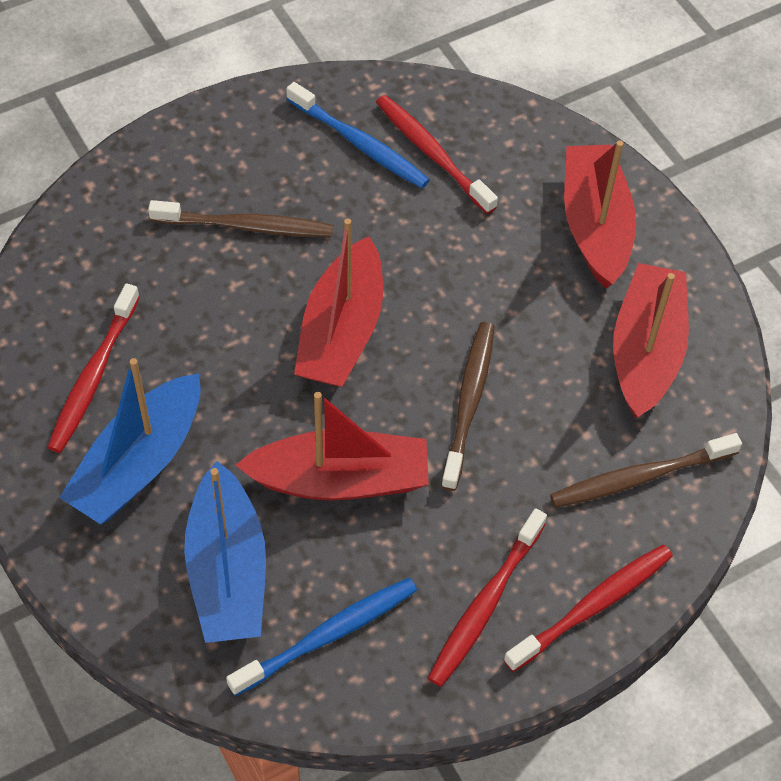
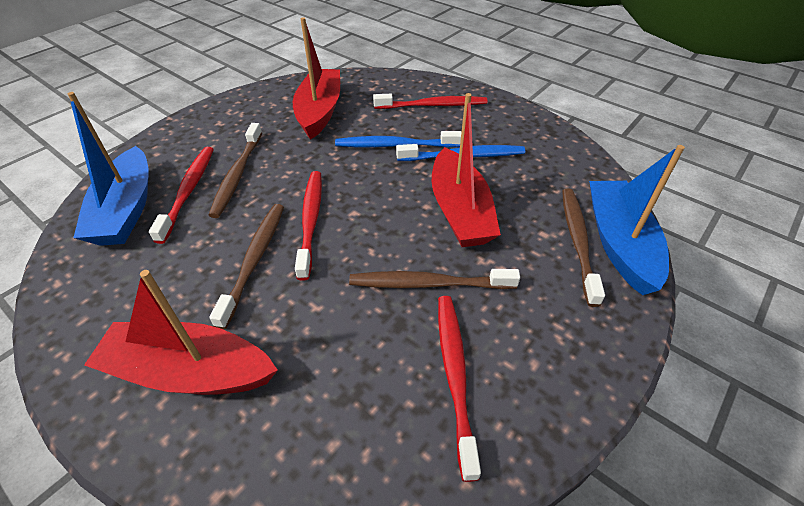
brown toothbrush: [148,200,333,237] [441,322,494,491] [550,433,742,508] = 3 -> [208,123,262,218] [209,204,284,330] [349,269,520,289] [562,188,605,307] = 4
red boat: [235,392,429,501] [294,218,383,387] [564,140,636,288] [613,263,689,419] = 4 -> [84,270,278,395] [293,17,340,140] [432,93,501,247] = 3

